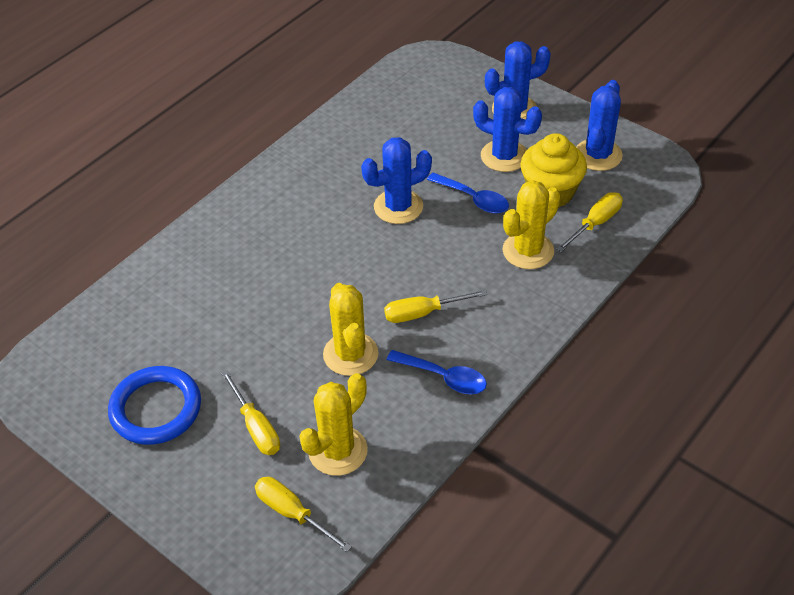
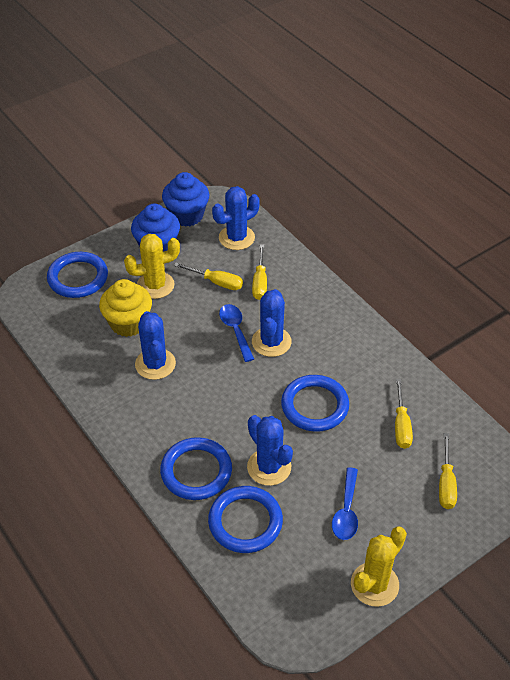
blue cupcake: none = 0 -> [131,203,180,252] [162,172,210,227] = 2
blue ring: [108,366,201,445] = 1 -> [47,252,108,298] [160,437,232,500] [208,486,283,553] [281,375,349,432] = 4
yellow cactus: [299,373,368,476] [323,283,379,376] [503,180,560,269] = 3 -> [124,234,180,299] [351,527,407,607] = 2

